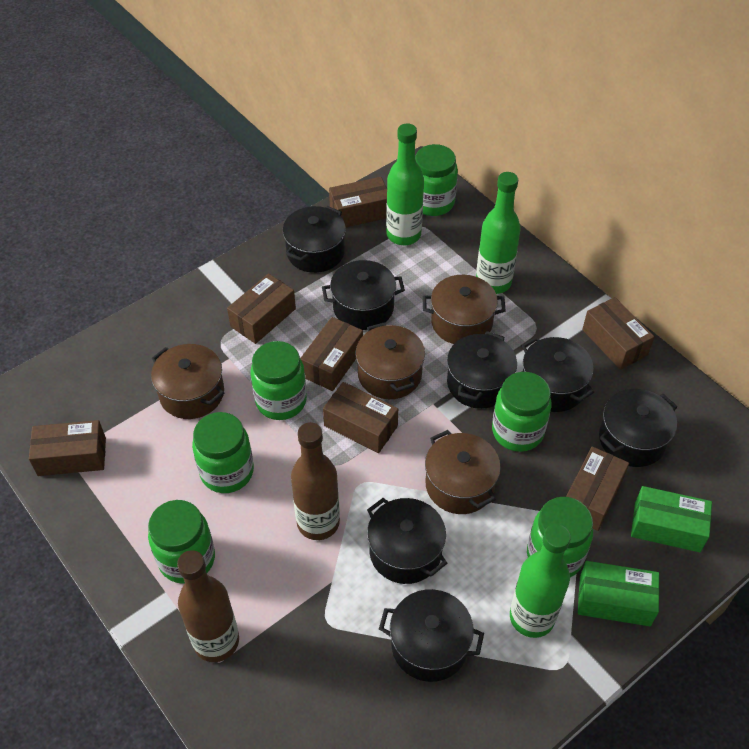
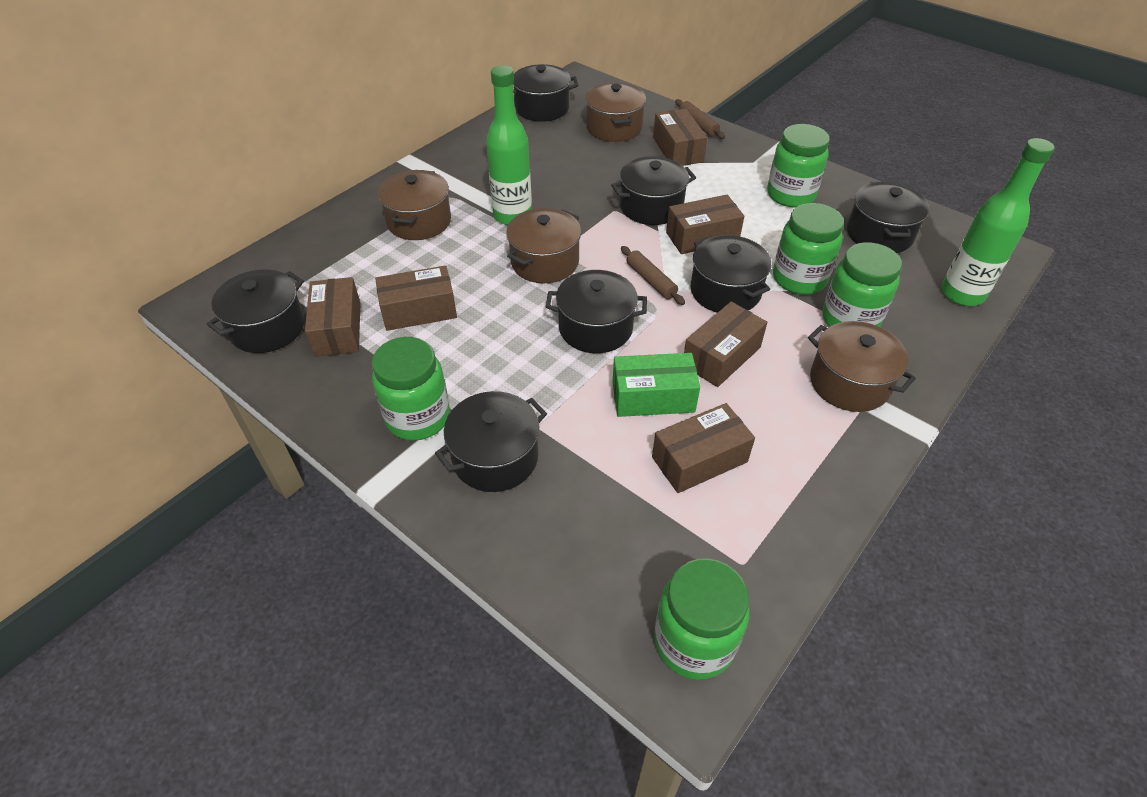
brown bottle: [177,550,239,662] [291,422,340,540] = 2 -> none = 0
brown box: [29,420,106,476] [227,274,296,344] [300,317,363,391] [323,382,398,453] [329,177,387,227] [566,446,629,531] [582,297,654,370] = 7 -> [305,277,360,357] [375,265,457,331] [652,403,755,493] [653,109,707,166] [666,195,744,254] [684,301,767,387] = 6
brown rolling pin: none = 0 -> [621,246,685,305] [675,99,725,139] = 2
green bottle: [386,123,424,245] [476,172,521,294] [510,524,571,638] = 3 -> [486,65,532,225] [942,138,1055,306] = 2
green box: [578,561,659,626] [631,486,712,552] = 2 -> [612,353,700,417] = 1
green jar: [148,500,215,584] [192,412,254,493] [250,341,307,420] [415,144,458,216] [492,372,551,452] [527,497,593,577] = 6 -> [372,337,450,441] [654,558,749,680] [767,124,830,208] [773,203,844,294] [822,242,902,327] = 5

